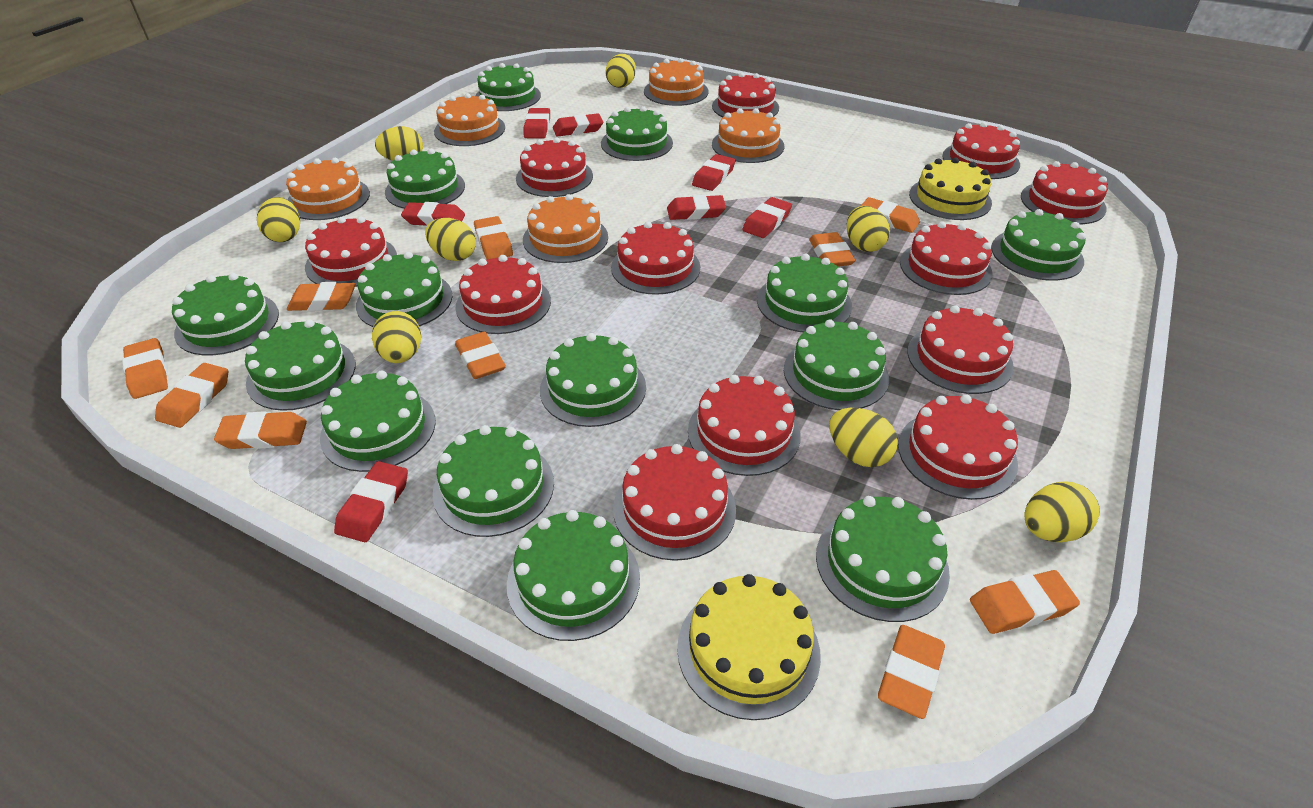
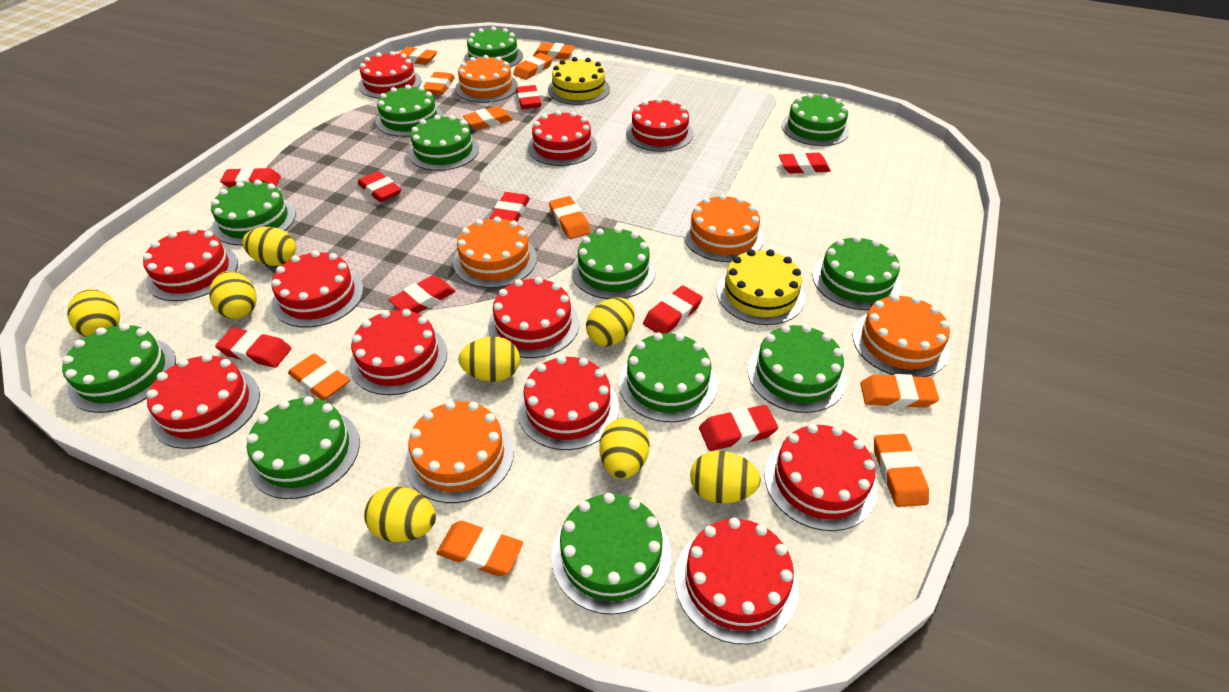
green cake: [172,273,279,355] [245,320,355,411] [320,370,436,472] [356,252,453,327] [385,149,465,208] [433,425,554,537] [475,63,541,111] [507,510,640,641] [540,333,646,427] [601,106,673,161] [757,254,852,332] [784,319,889,410] [816,496,950,622] [991,209,1086,281] = 14 -> [62,323,176,413] [211,179,296,245] [247,396,360,499] [376,85,443,137] [408,115,479,171] [464,27,523,68] [551,493,671,615] [571,227,656,299] [619,332,717,422] [747,324,846,413] [781,93,850,146] [812,236,901,310] = 12
red cake: [305,217,397,287] [456,255,551,334] [516,137,593,197] [611,221,700,295] [613,444,736,561] [688,375,801,476] [712,72,779,117] [898,394,1018,500] [900,221,993,295] [908,305,1014,394] [942,122,1020,179] [1021,161,1108,224] = 12 -> [143,228,238,301] [146,354,260,449] [271,250,363,327] [350,309,447,395] [358,51,422,99] [488,277,579,358] [517,356,619,450] [528,110,597,166] [626,98,693,152] [675,518,798,644] [764,424,877,531] = 11
red eraser: [334,461,408,542] [401,202,465,226] [523,108,550,138] [553,113,603,137] [667,195,726,220] [692,154,736,191] [742,197,792,238] = 7 -> [215,327,292,368] [220,167,281,188] [358,171,401,202] [389,275,455,313] [490,192,530,222] [516,85,541,109] [643,285,703,334] [699,405,778,451] [779,152,831,174] = 9

